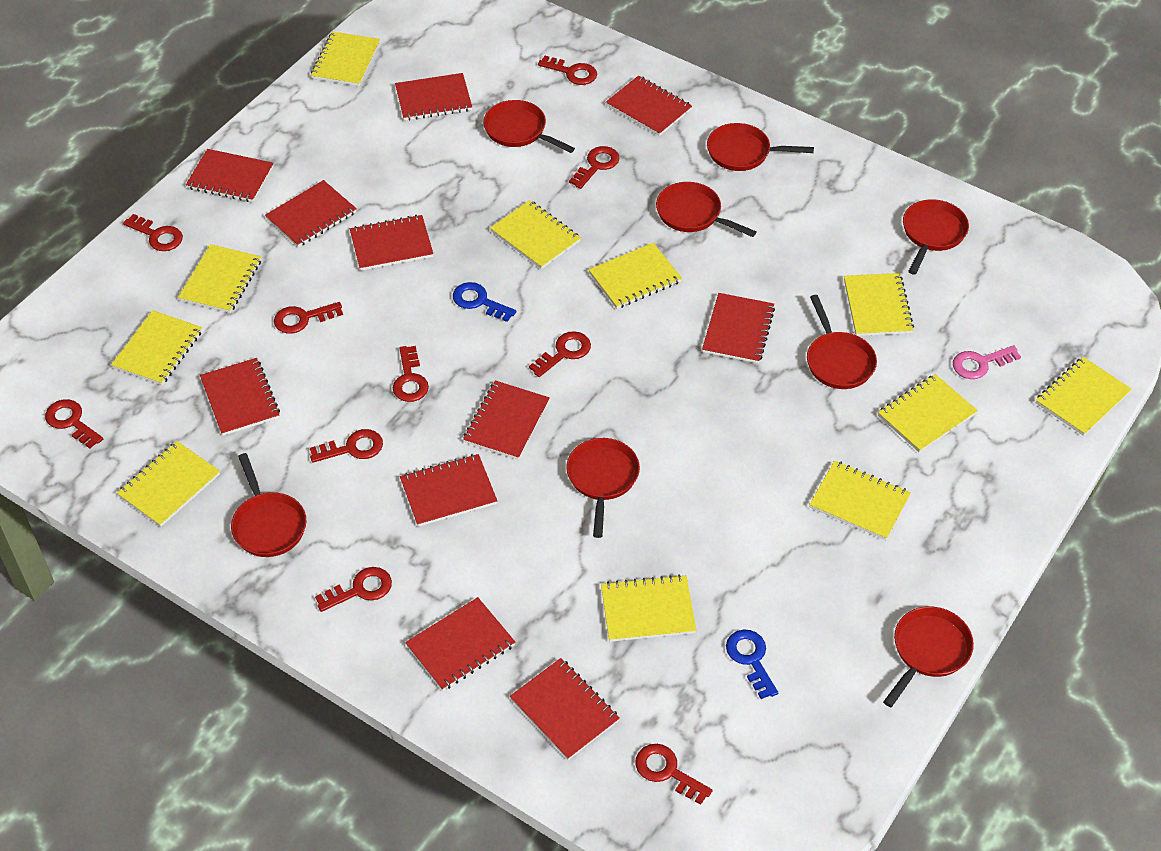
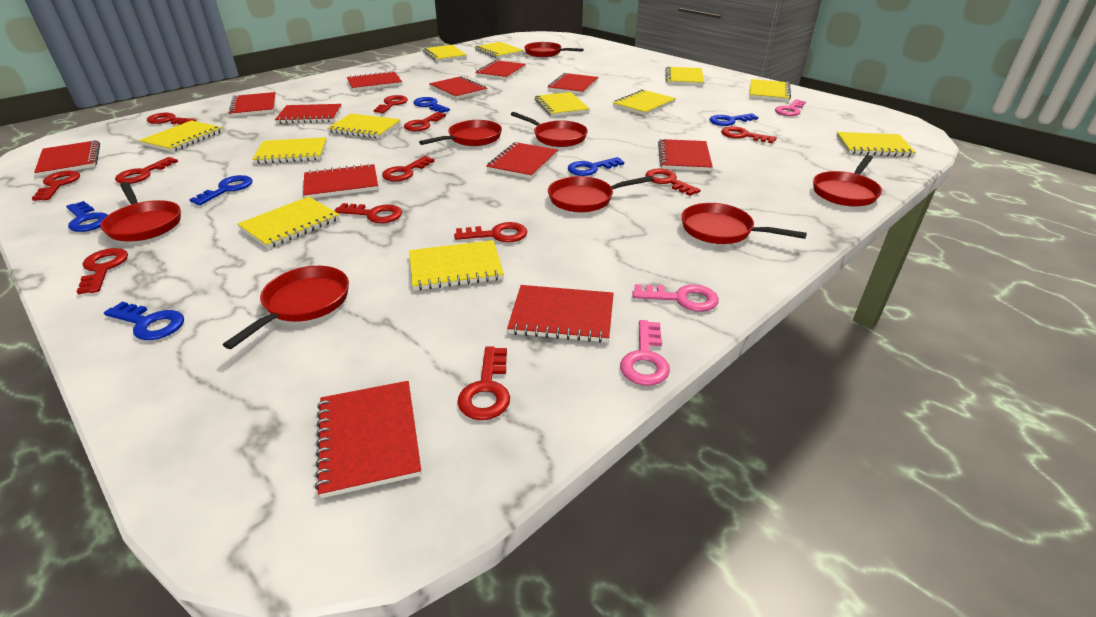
blue key: [453,282,516,322] [726,630,778,699] = 2 -> [66,201,108,232] [104,302,184,340] [189,175,253,205] [413,97,450,113] [568,157,624,176] [709,113,758,126] = 6
pink key: [953,345,1021,379] = 1 -> [620,320,670,386] [632,284,719,312] [775,99,806,116] = 3
red key: [45,399,103,449] [123,214,183,251] [274,302,343,334] [310,429,383,463] [315,567,392,612] [393,346,429,402] [529,331,591,377] [538,55,597,85] [569,146,620,189] [635,744,713,805] = 10 -> [32,170,80,201] [76,248,128,295] [115,157,178,184] [147,113,196,125] [334,203,402,223] [374,95,408,113] [382,156,435,181] [404,112,446,131] [454,222,527,242] [457,346,510,420] [645,168,701,196] [721,126,777,143] = 12
red notebook: [186,149,274,202] [200,358,280,436] [265,180,357,247] [350,215,433,271] [395,73,472,121] [400,454,497,527] [405,597,515,691] [463,381,550,460] [510,658,620,760] [606,75,692,136] [702,293,775,363] = 11 -> [34,140,100,177] [228,92,276,117] [275,104,342,124] [303,163,378,198] [315,381,421,498] [347,71,402,91] [429,76,487,99] [475,60,526,80] [486,142,558,179] [507,285,614,343] [548,73,598,95] [658,139,713,171] = 12
yellow notebook: [111,310,202,385] [117,441,220,527] [178,244,261,313] [311,31,380,86] [490,200,581,269] [589,243,682,309] [601,575,696,642] [809,461,911,540] [844,273,914,336] [878,374,978,453] [1036,357,1132,436] = 11 -> [139,120,223,152] [237,197,340,249] [252,137,327,164] [327,114,401,138] [409,240,504,291] [423,45,467,62] [475,42,524,58] [535,92,590,117] [613,90,676,115] [666,66,704,85] [749,79,791,101] [836,132,916,157] = 12

